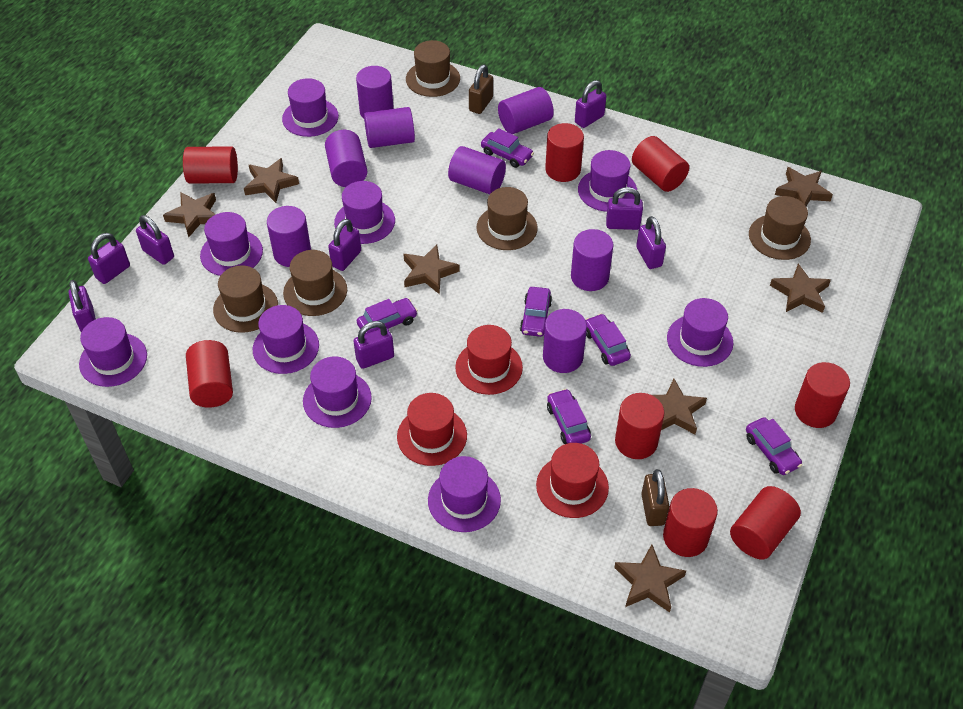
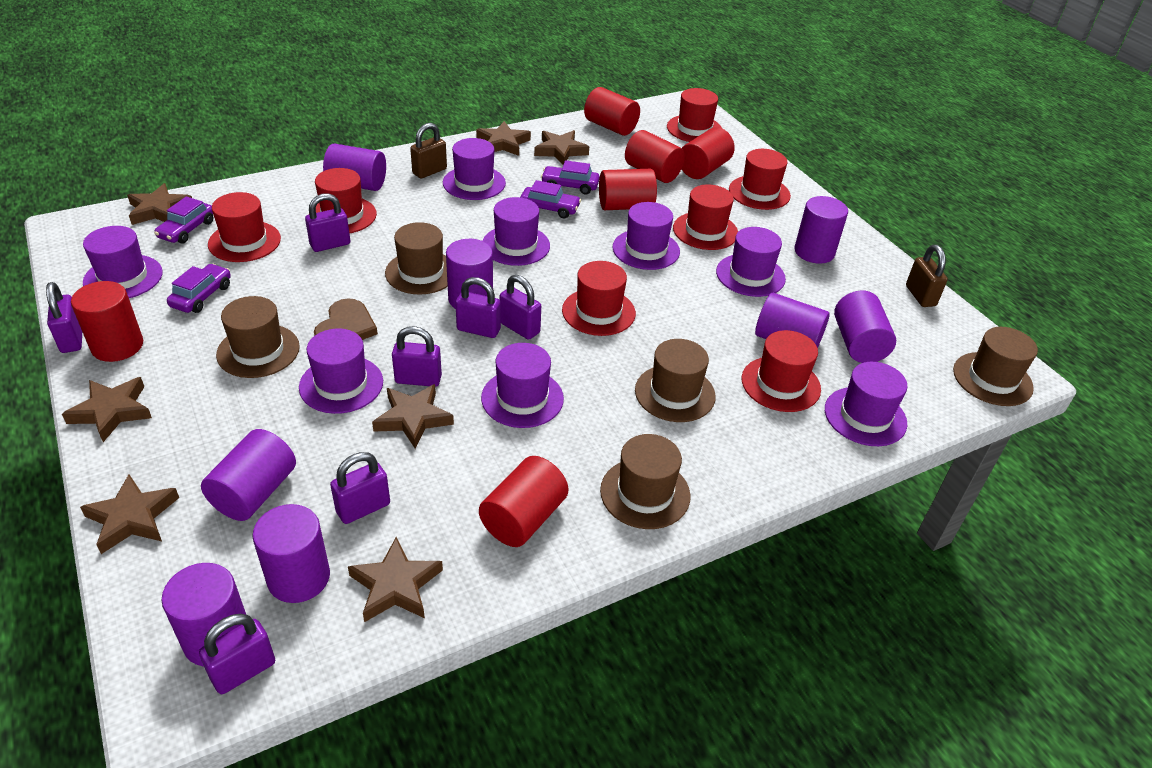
brown heart: none = 0 -> [314,298,378,340] = 1
purple car: [357,298,418,334] [481,128,534,168] [520,287,552,337] [547,389,591,444] [585,313,631,366] [746,417,802,475] = 6 -> [154,196,213,244] [167,264,231,313] [520,180,581,218] [541,160,600,194] = 4
purple hat: [79,317,147,387] [200,212,263,276] [253,305,319,374] [282,78,339,137] [303,356,372,428] [334,181,395,244] [428,456,501,532] [578,150,637,212] [667,298,733,367] = 9 -> [83,226,163,298] [299,329,383,414] [443,138,506,200] [481,343,564,428] [483,197,550,266] [613,202,680,270] [716,227,786,297] [825,362,907,446] = 8
purple padlock: [69,280,96,333] [88,233,130,284] [136,215,174,265] [328,219,361,271] [354,321,394,369] [575,80,606,128] [606,187,643,230] [636,216,666,269] = 8 -> [46,282,82,353] [199,614,275,694] [305,193,350,252] [330,452,390,524] [392,326,442,387] [456,277,501,338] [499,275,541,340] = 7
red cylinder: [183,147,238,183] [186,340,233,408] [545,123,584,182] [615,393,664,459] [632,136,689,192] [663,488,718,557] [730,486,801,559] [795,362,850,428] = 8 -> [71,281,143,362] [479,456,569,547] [584,87,640,136] [599,169,657,210] [625,130,685,183] [682,127,735,179] = 6
red hat: [397,393,467,466] [455,325,523,395] [536,443,609,518] = 3 -> [208,192,281,262] [308,168,377,233] [562,261,636,336] [667,88,722,142] [673,184,738,250] [729,149,791,210] [742,330,821,412] = 7

